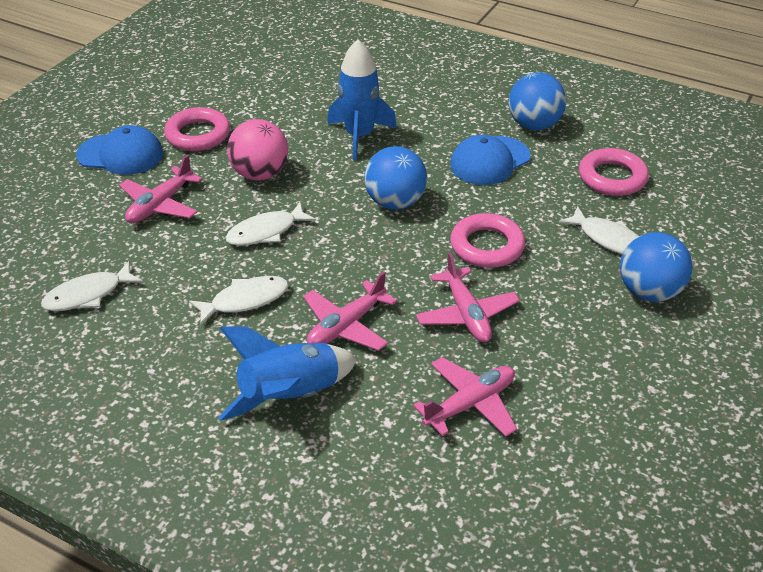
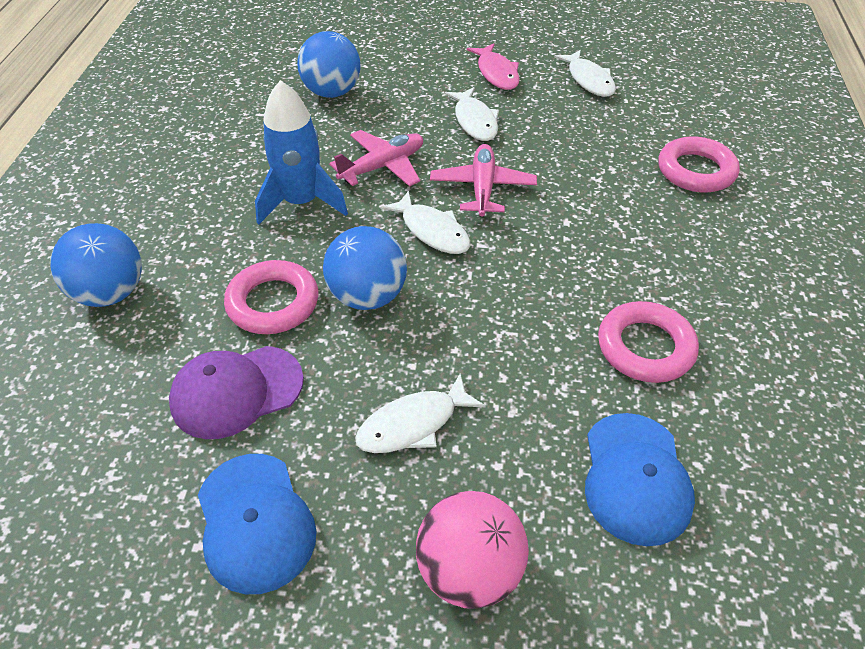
blue rocket: [218,327,357,421] [327,39,397,160] = 2 -> [255,80,348,225] = 1
pink fish: none = 0 -> [467,43,520,90] = 1
pink plane: [119,154,203,223] [303,272,397,351] [413,357,517,437] [416,252,520,342] = 4 -> [329,130,423,187] [430,144,537,217] = 2
purple cap: none = 0 -> [169,346,304,439] = 1

